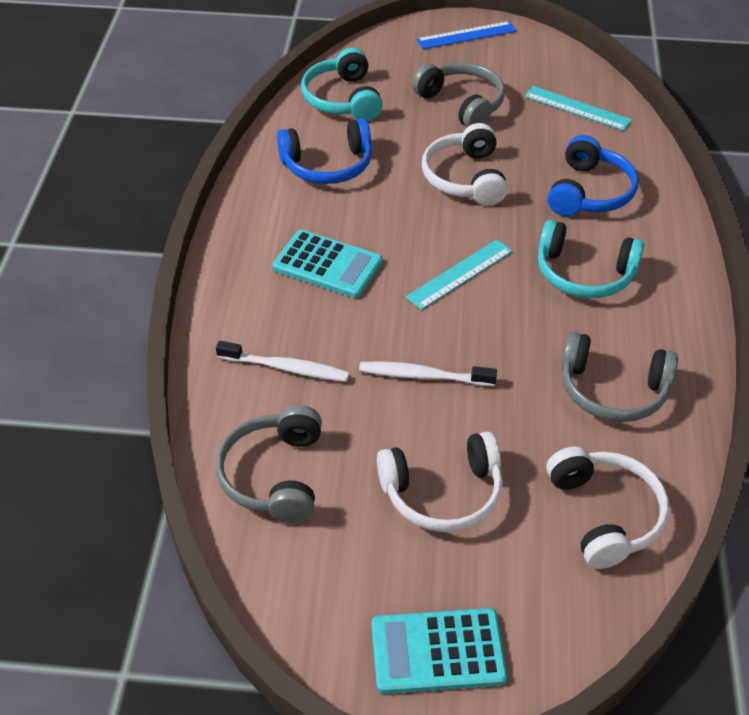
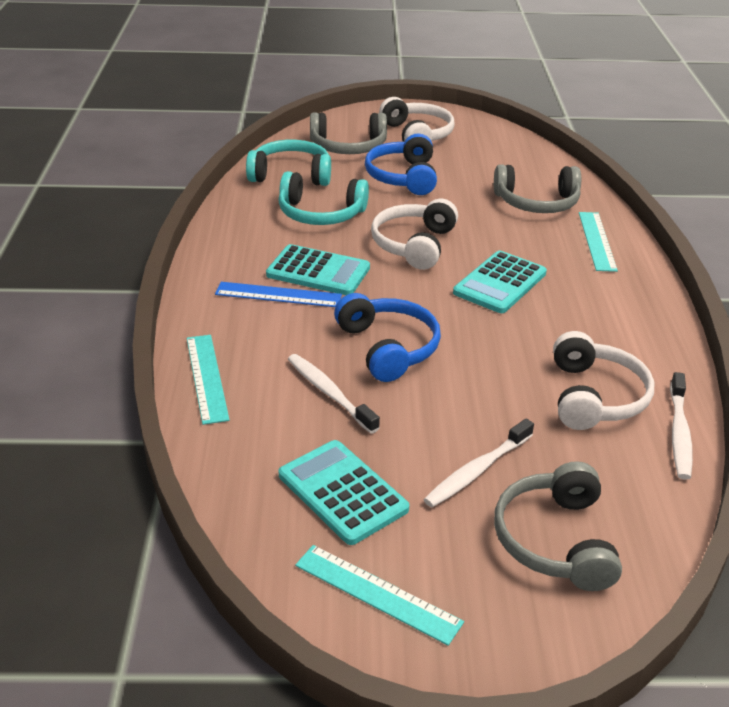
turquoise calculator: [273,230,383,298] [372,608,507,694] = 2 -> [266,244,370,295] [279,440,409,545] [453,251,547,313] = 3
turquoise ruler: [406,239,513,310] [524,86,632,131] = 2 -> [187,335,230,425] [295,545,464,646] [579,212,618,272] = 3
white toothbrush: [216,341,350,382] [359,361,497,386] = 2 -> [288,354,380,434] [423,419,534,507] [670,372,693,480] = 3

